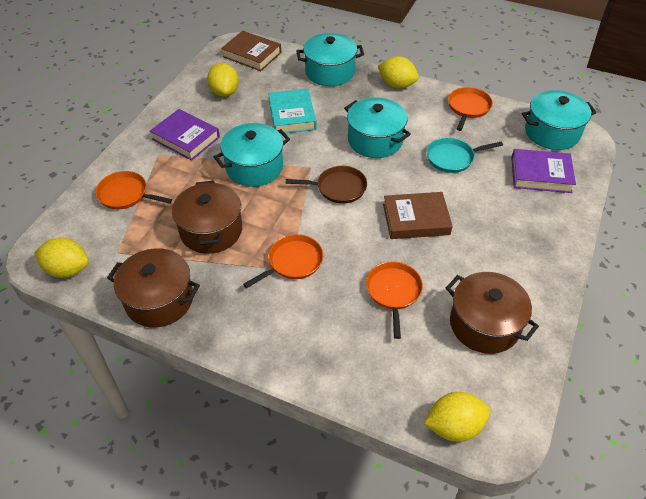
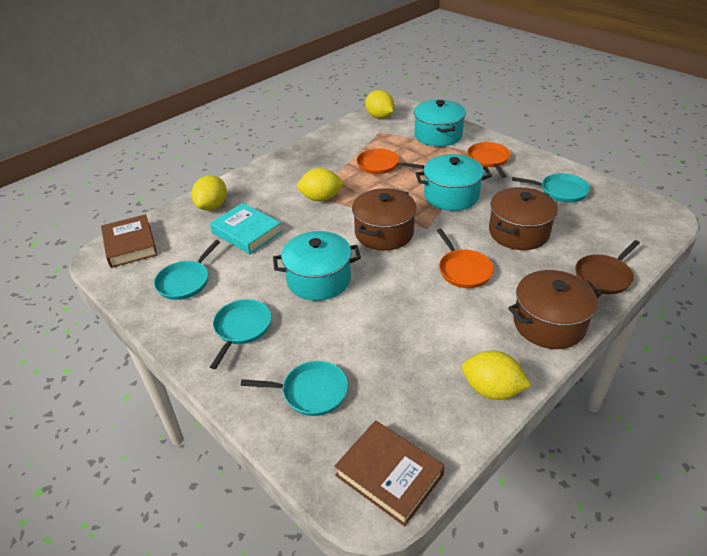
orange pan: [95,171,172,209] [243,234,323,288] [366,262,423,339] [448,87,493,131] = 4 -> [357,149,424,174] [436,228,494,288] [467,142,511,178] = 3
purple book: [150,109,220,161] [511,149,576,193] = 2 -> none = 0
turquoise pan: [427,137,503,173] = 1 -> [154,240,220,300] [210,299,271,369] [241,361,348,416] [512,173,590,203] = 4
turquoise pot: [214,123,290,187] [297,33,364,86] [344,97,411,158] [522,90,597,150] = 4 -> [273,231,361,301] [414,100,466,147] [416,154,492,211] = 3

